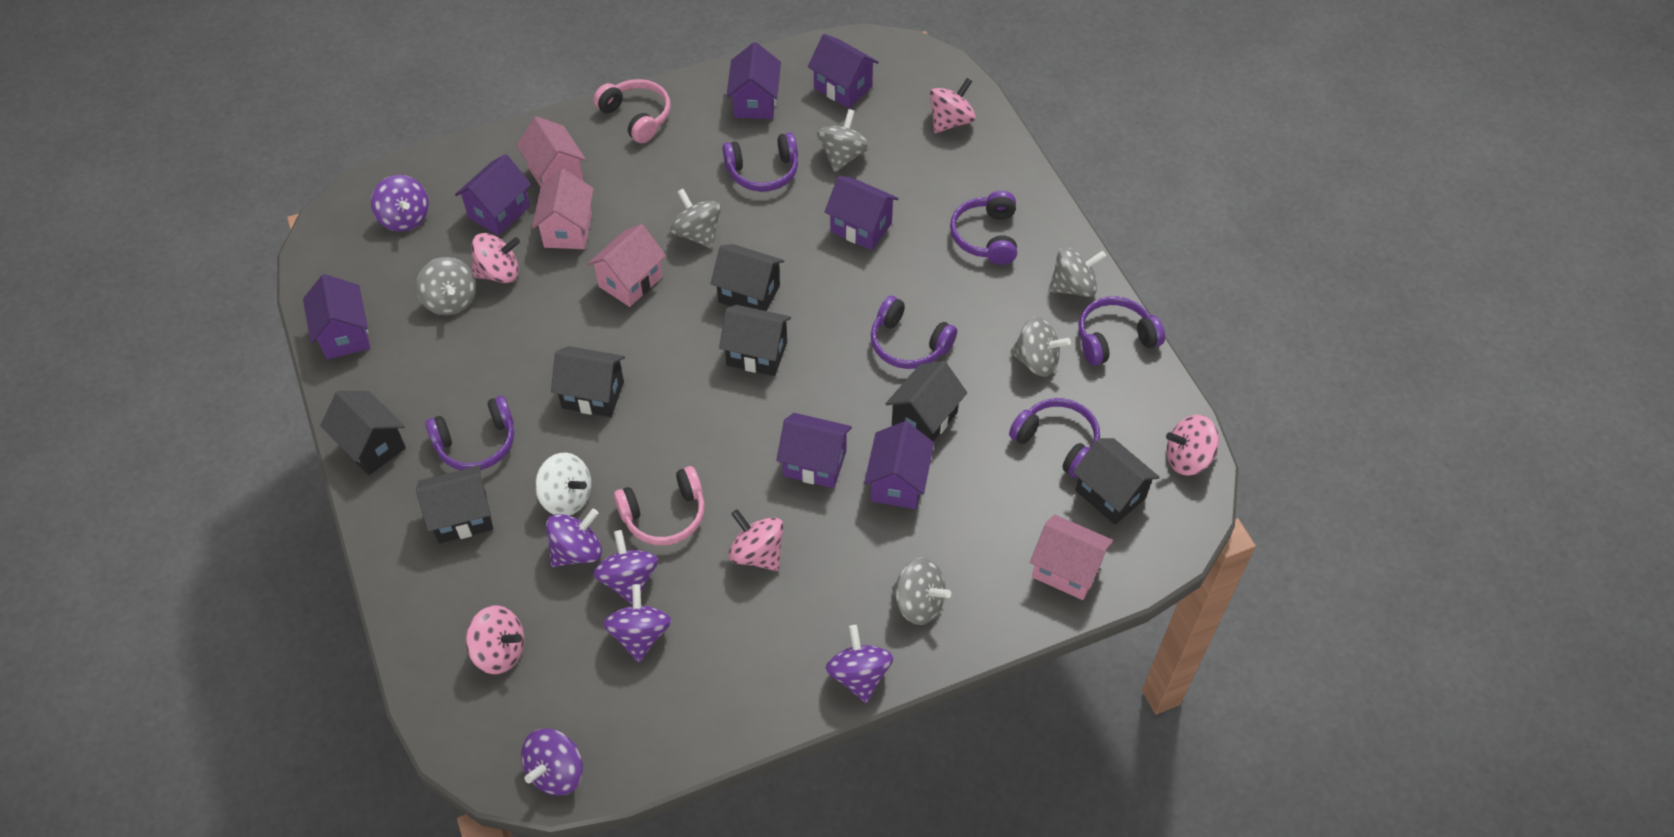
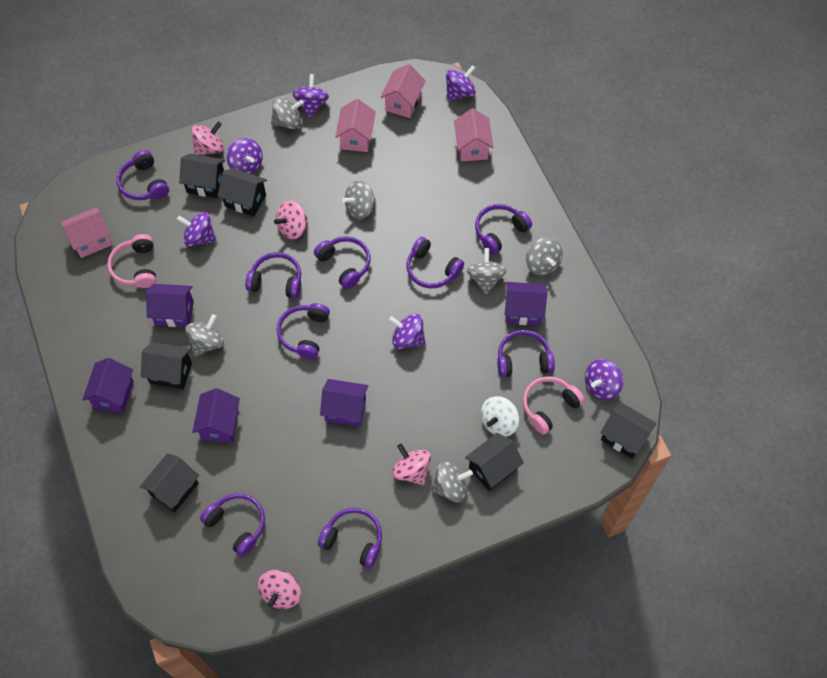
black house: [320,391,406,475] [416,465,493,544] [551,346,625,417] [710,244,784,311] [719,305,791,376] [886,361,967,441] [1073,438,1160,525] = 7 -> [140,453,199,512] [141,342,192,390] [179,154,225,198] [218,168,267,217] [465,433,524,491] [600,402,657,459] = 6
pink spinning top: [466,606,524,674] [472,233,520,283] [728,509,784,571] [930,78,976,133] [1166,415,1219,476] = 5 -> [191,122,224,155] [258,570,301,609] [274,200,308,239] [392,444,431,485] = 4
purple headphones: [425,396,514,470] [723,133,798,192] [871,296,957,369] [950,191,1017,265] [1009,398,1100,478] [1078,296,1165,366] = 6 -> [117,150,169,200] [200,493,265,557] [245,252,301,299] [277,303,330,359] [314,236,371,289] [318,508,382,568] [406,237,464,288] [475,204,532,255] [497,330,555,377] = 9
purple house: [303,274,370,359] [455,154,531,236] [726,42,781,119] [776,413,852,488] [808,34,879,108] [825,176,899,250] [864,421,934,509] = 7 -> [82,358,134,413] [146,284,194,327] [192,388,240,443] [320,379,368,427] [505,282,547,325] = 5

